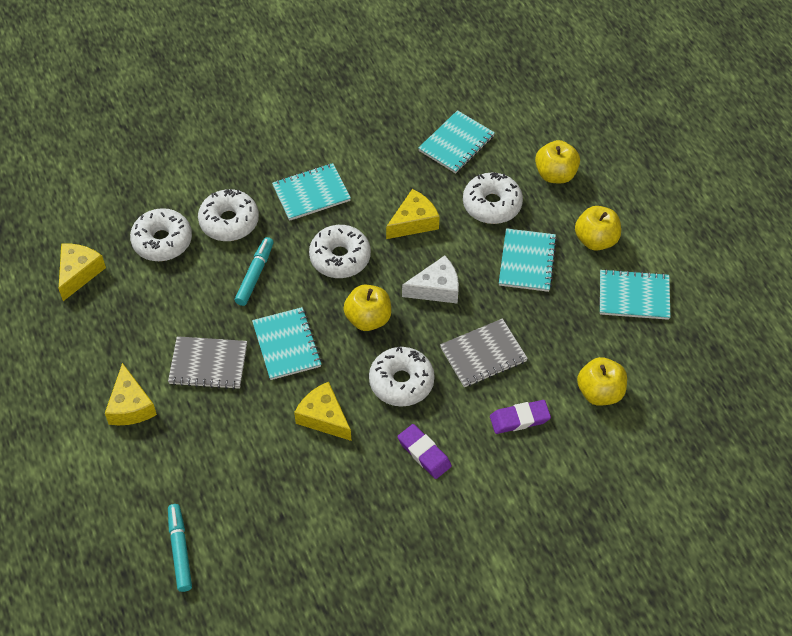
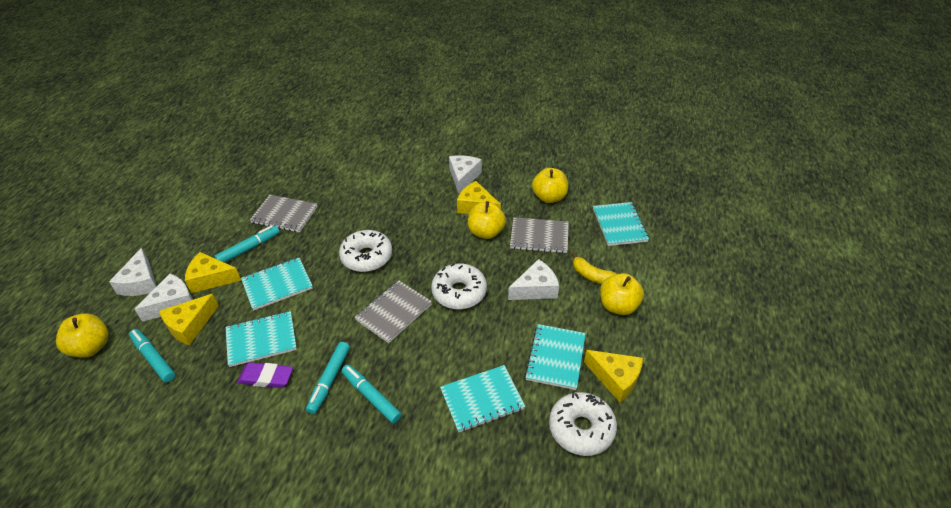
grey notebook: [168,336,247,389] [440,319,528,387] = 2 -> [250,195,318,233] [354,280,432,343] [510,217,569,253] = 3
purple eraser: [397,424,452,479] [490,400,551,434] = 2 -> [237,362,293,388] = 1
turquoise marker: [168,504,192,592] [235,237,274,306] = 2 -> [129,329,175,382] [214,225,280,263] [306,342,350,414] [341,365,402,424] = 4
white cheese: [402,256,459,304] = 1 -> [109,248,157,296] [135,273,193,322] [449,155,482,194] [508,259,559,300] = 4
white donut: [130,208,192,261] [198,189,259,241] [309,225,371,278] [369,346,435,406] [463,172,523,224] = 5 -> [339,230,392,272] [431,263,487,310] [549,392,617,456] = 3
yellow banana: none = 0 -> [572,253,617,284] = 1

